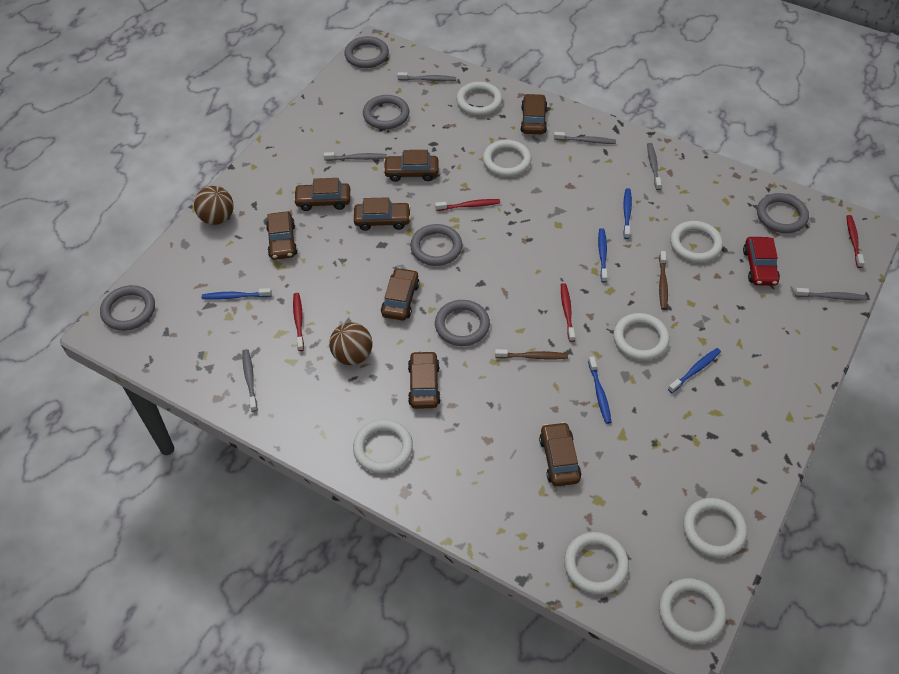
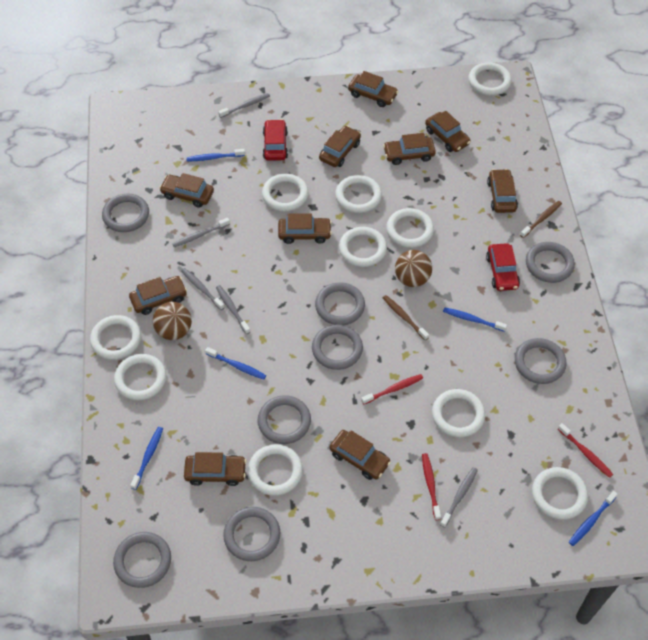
brown car: [266,211,297,260] [293,178,350,211] [354,197,411,231] [381,267,420,320] [383,150,438,182] [408,351,441,409] [520,94,547,134] [539,422,581,486] = 8 -> [129,276,187,315] [159,173,214,208] [184,452,246,486] [278,213,332,244] [319,126,361,167] [329,430,391,480] [348,71,399,107] [383,133,436,165] [425,111,471,152] [487,169,518,213] = 10
grey ring: [100,285,155,331] [345,36,389,68] [363,95,409,129] [410,224,462,266] [435,300,490,346] [757,193,809,233] = 6 -> [102,193,149,232] [113,532,171,588] [223,507,280,561] [258,395,311,444] [312,325,363,370] [315,282,365,325] [515,338,567,384] [526,242,575,283] = 8
grey toothbrush: [243,349,257,412] [324,152,387,161] [397,72,456,81] [554,132,616,144] [647,143,662,190] [795,288,867,300] = 6 -> [172,218,230,247] [181,268,225,310] [216,285,250,334] [218,93,270,118] [440,467,478,528] = 5
red car: [743,237,780,286] = 1 -> [263,119,288,161] [486,243,520,291] = 2
red toothbrush: [293,293,304,351] [435,199,500,211] [561,283,575,342] [847,215,865,268] = 4 -> [361,374,423,404] [422,453,441,520] [558,423,613,478] = 3
white ring: [353,419,413,474] [456,82,502,116] [483,140,531,177] [564,532,629,594] [613,313,670,360] [659,578,726,644] [670,221,723,263] [683,498,747,558] = 8 -> [90,315,141,360] [114,354,166,400] [248,444,303,496] [262,174,308,212] [335,175,382,213] [339,227,387,267] [386,208,434,248] [432,389,485,437] [468,62,512,96] [532,467,588,520] = 10

